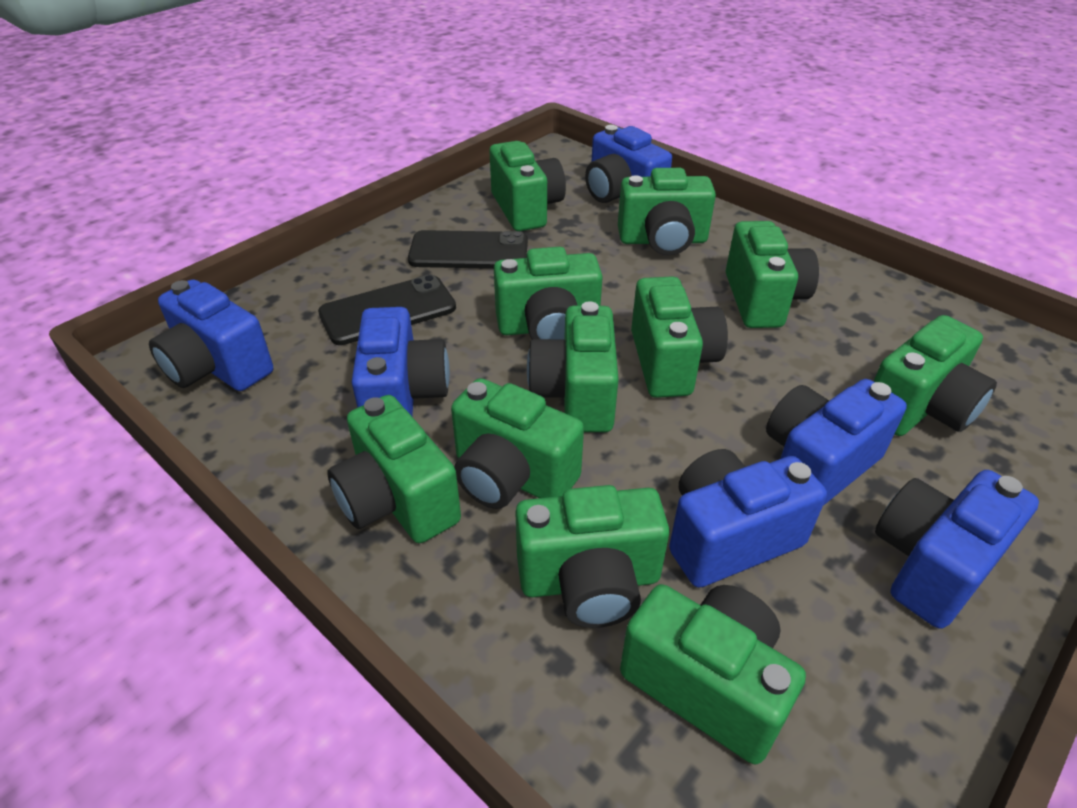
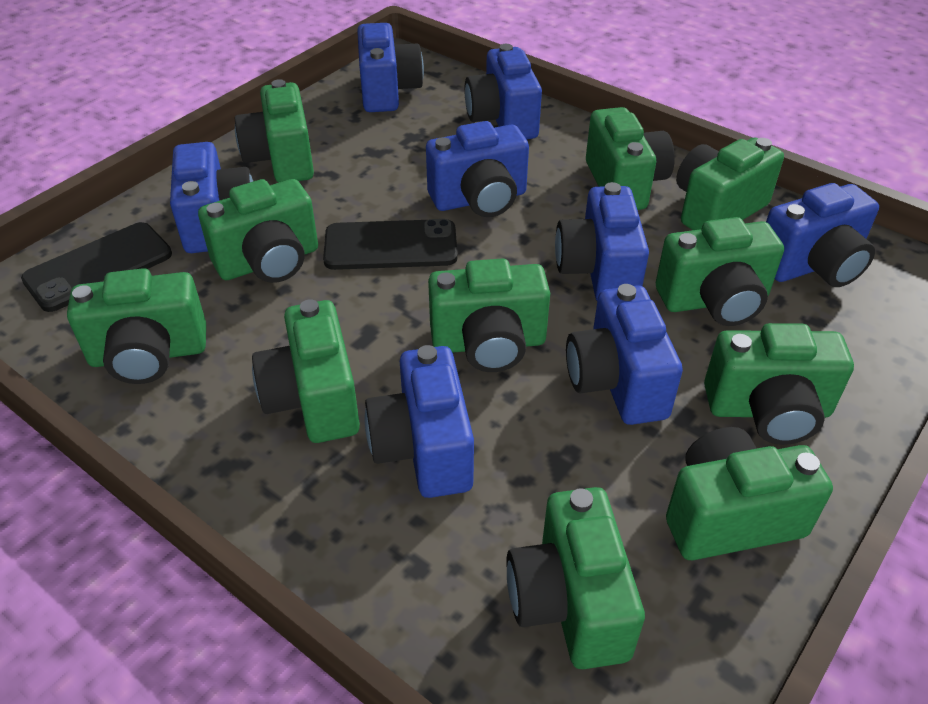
blue camera: [149,279,273,391] [351,307,450,416] [585,125,672,203] [669,449,827,588] [766,379,907,506] [875,470,1039,629] = 6 -> [170,142,253,253] [357,23,424,112] [365,345,474,498] [426,121,529,217] [464,44,542,139] [555,182,649,301] [566,284,683,425] [766,183,879,287] = 8

